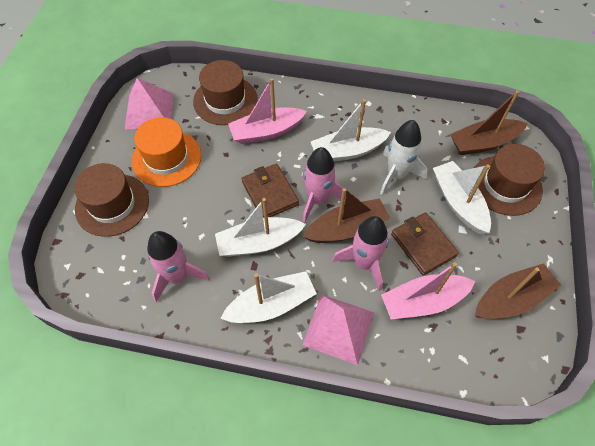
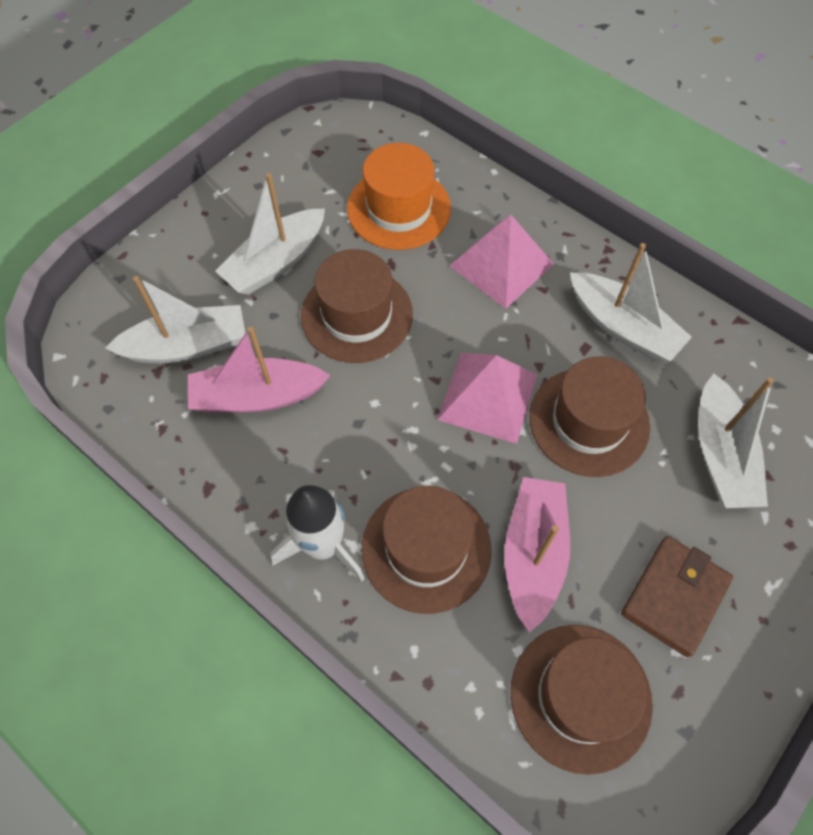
brown boat: [303,188,390,243] [450,90,528,155] [475,263,561,319] = 3 -> none = 0
brown hat: [74,163,149,237] [193,60,258,125] [474,144,545,216] = 3 -> [301,249,413,363] [362,486,492,614] [511,625,653,775] [529,356,650,477] = 4
brown wallet: [241,164,299,218] [391,212,459,276] = 2 -> [621,536,733,657] = 1
pink rocket: [147,231,210,303] [302,147,346,223] [332,216,389,291] = 3 -> none = 0

